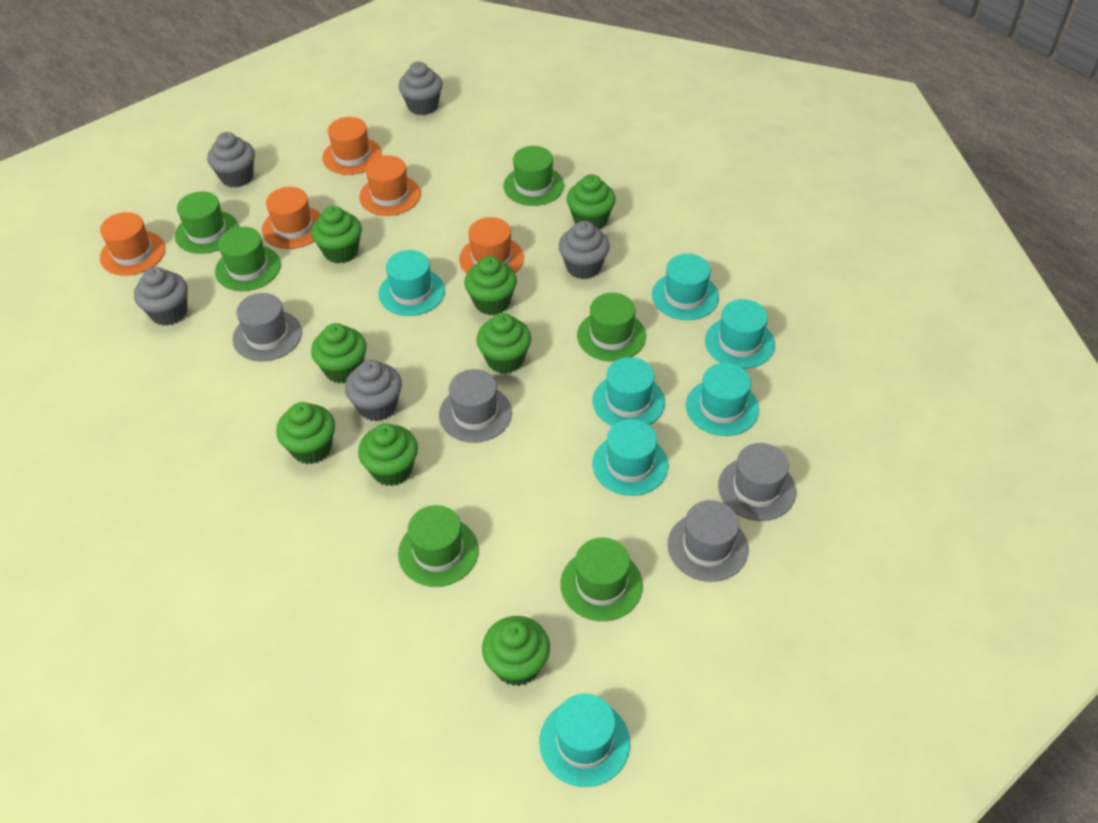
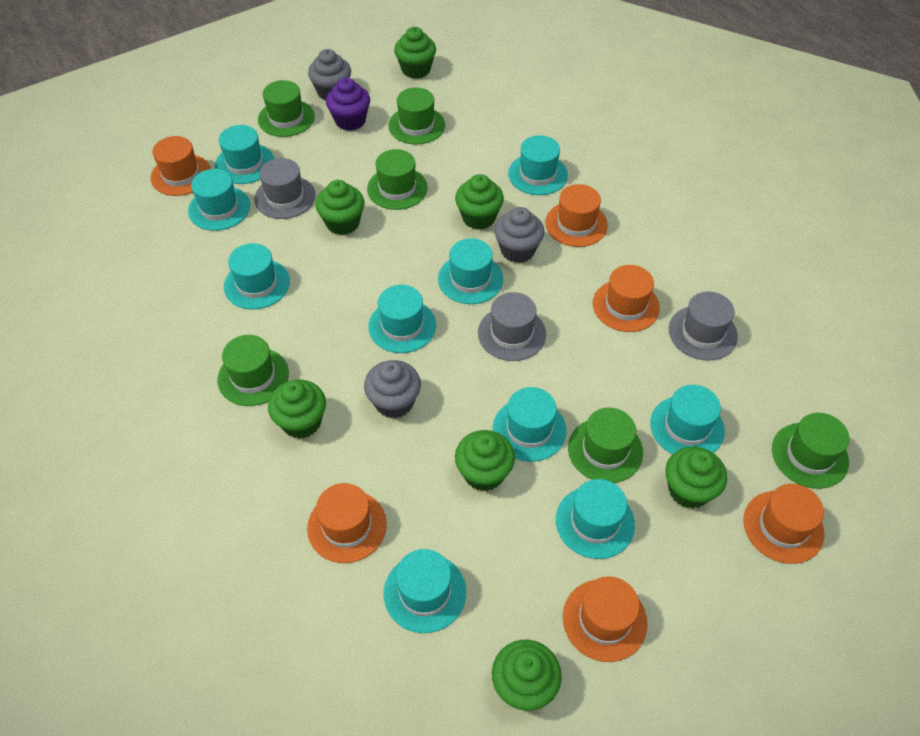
green cupcake: [276,402,335,464] [311,206,362,263] [311,323,367,384] [358,423,418,486] [464,256,517,315] [476,313,531,374] [482,616,550,686] [567,174,616,230] = 8 -> [268,380,326,439] [315,180,364,235] [394,27,436,79] [455,174,504,230] [455,430,515,491] [492,640,562,711] [665,447,727,508] = 7
grey cupcake: [134,267,188,326] [207,132,255,188] [345,360,402,421] [398,62,443,115] [559,221,610,279] = 5 -> [308,49,351,101] [364,360,421,418] [494,207,545,263] = 3
grey hat: [232,293,302,361] [439,369,512,443] [668,500,748,582] [718,443,796,521] = 4 -> [254,158,316,219] [478,292,546,361] [669,291,738,361] = 3
orange hat: [100,212,165,276] [262,187,321,249] [322,117,382,175] [359,155,421,216] [459,217,524,274] = 5 -> [151,136,211,196] [307,483,387,563] [545,184,608,247] [563,576,647,662] [593,265,660,332] [743,484,824,564] = 6
purple cupcake: none = 0 -> [326,77,370,131] = 1
turquoise hat: [378,250,445,316] [539,694,630,787] [592,357,665,426] [592,419,668,496] [652,254,719,320] [686,363,759,436] [705,299,775,369] = 7 -> [188,169,250,231] [215,125,274,184] [224,243,290,309] [368,285,436,353] [384,549,466,633] [438,238,503,304] [493,387,566,462] [508,135,568,195] [556,479,635,559] [650,385,725,454] = 10

